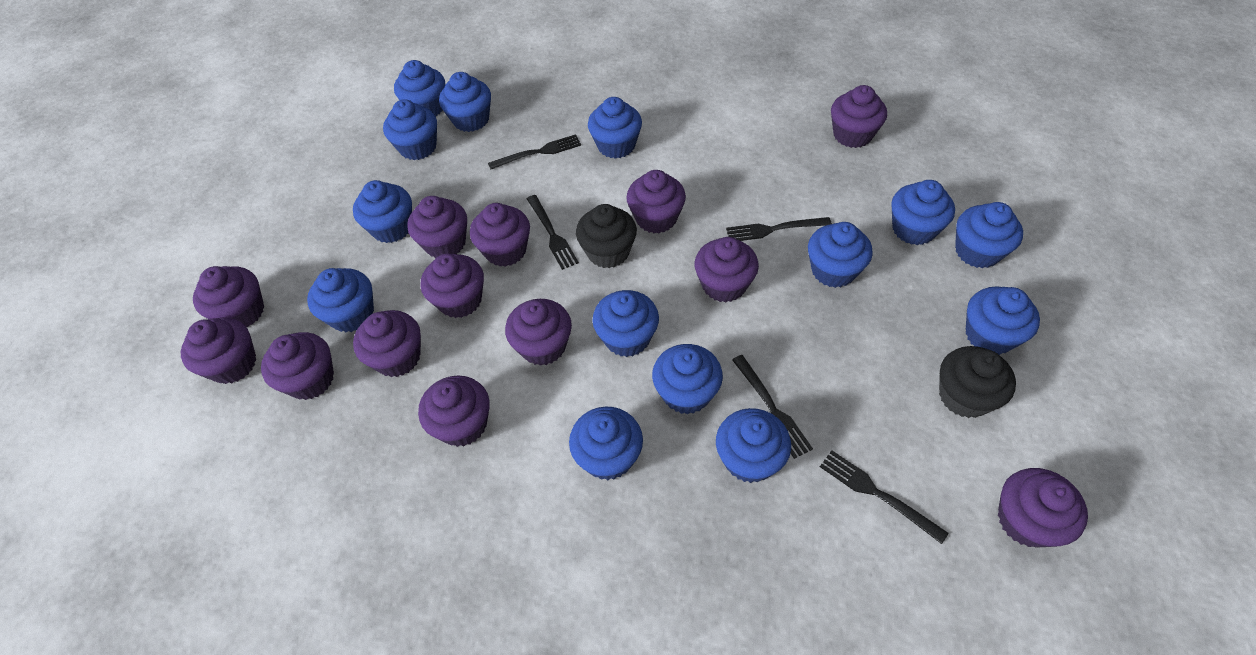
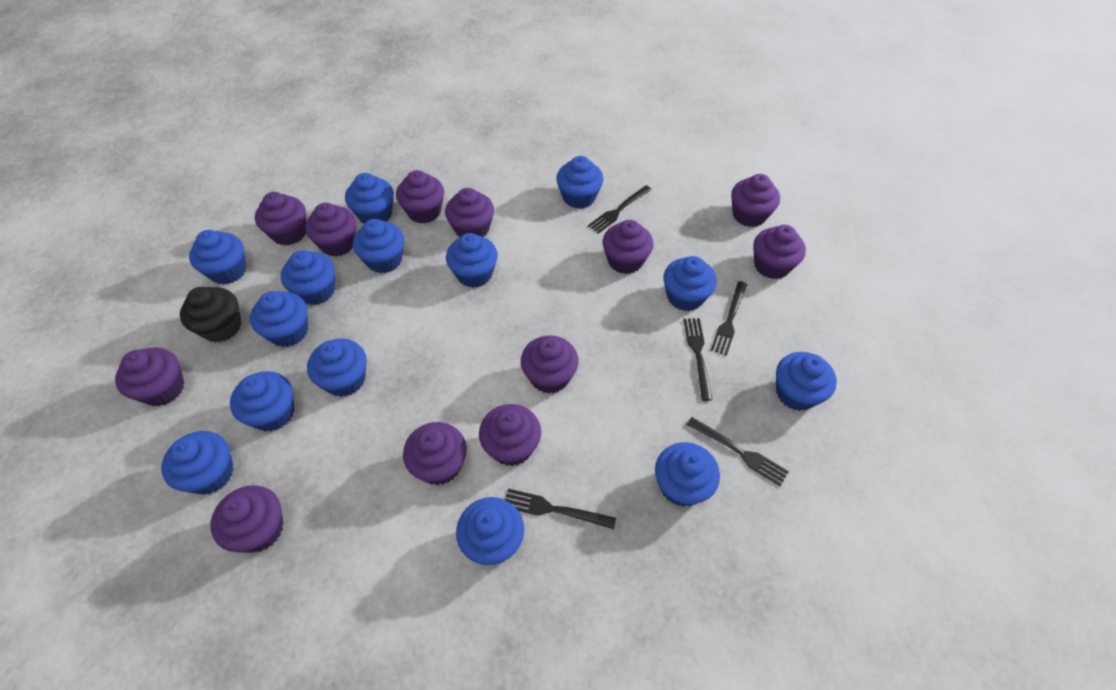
black cupcake: [576,204,637,268] [939,346,1016,418] = 2 -> [180,287,241,342] = 1
purple cupcake: [181,318,256,384] [193,266,264,327] [261,332,334,400] [353,310,421,377] [407,196,467,258] [418,375,490,447] [420,253,484,318] [470,203,530,267] [505,299,572,366] [626,170,686,233] [695,237,759,303] [831,85,887,148] [998,468,1088,548] = 13 -> [115,348,184,406] [211,485,284,552] [255,192,306,246] [305,203,356,257] [396,170,444,224] [403,422,467,485] [445,188,494,237] [479,404,541,466] [521,336,579,394] [602,220,653,274] [731,174,780,227] [753,225,806,279] = 12

